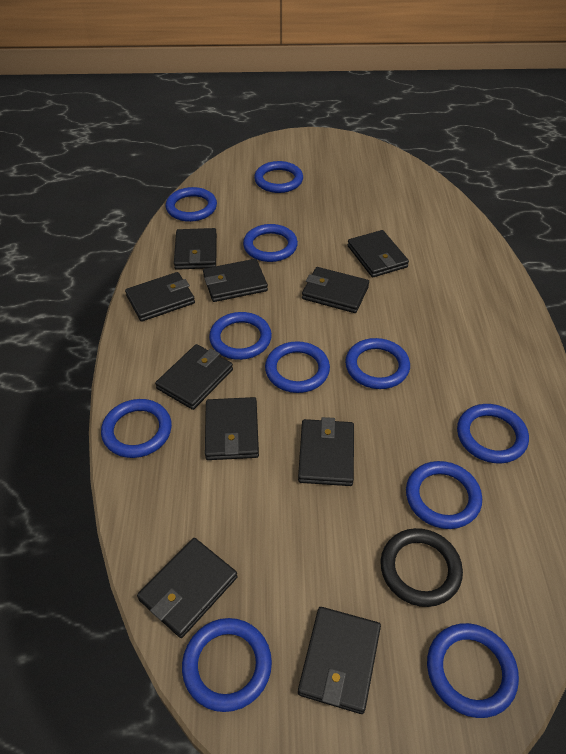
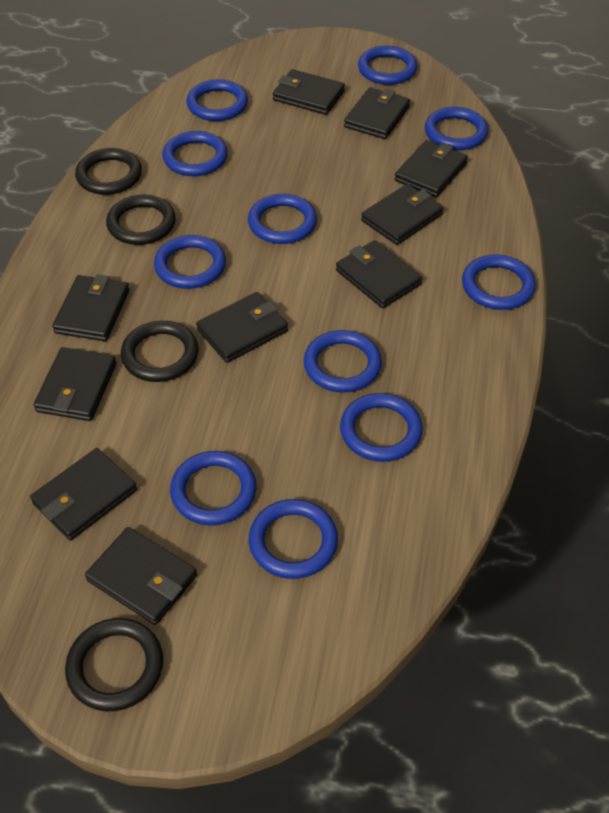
black ring: [380,528,463,607] = 1 -> [65,618,163,711] [75,148,142,195] [106,195,176,245] [121,321,199,382] = 4

